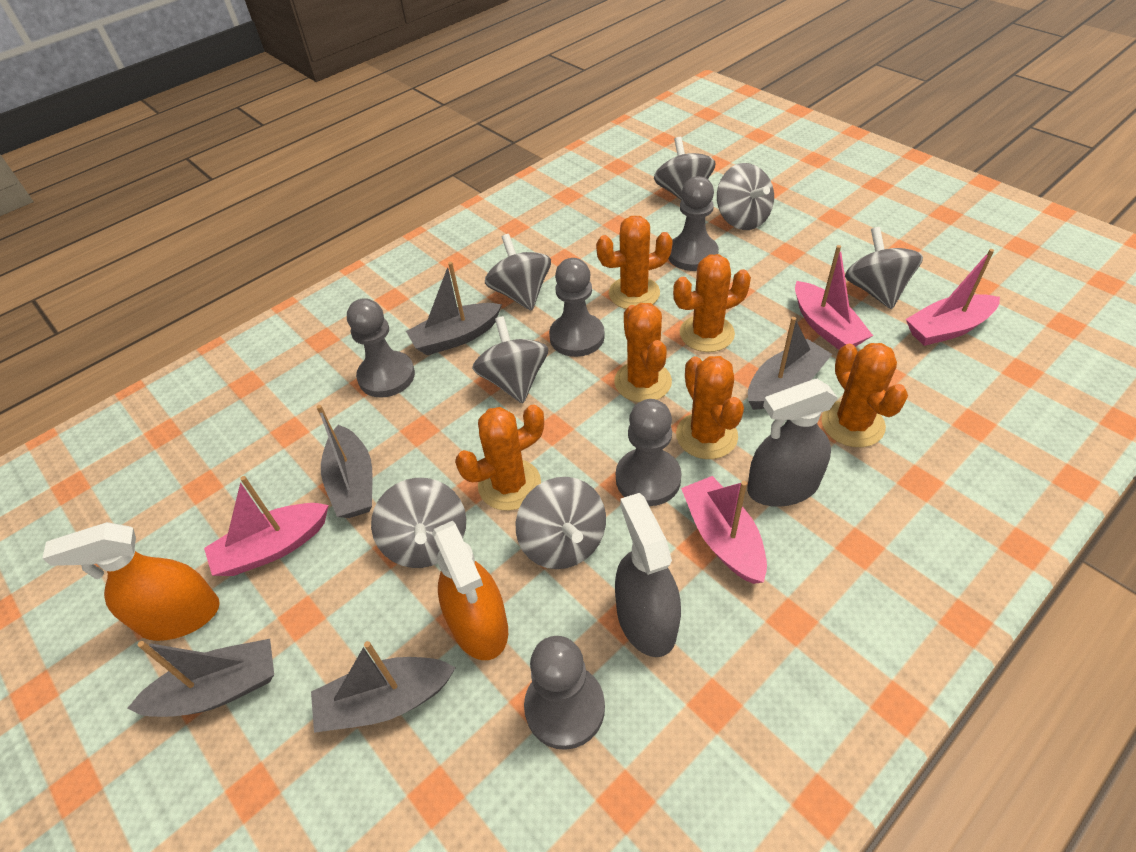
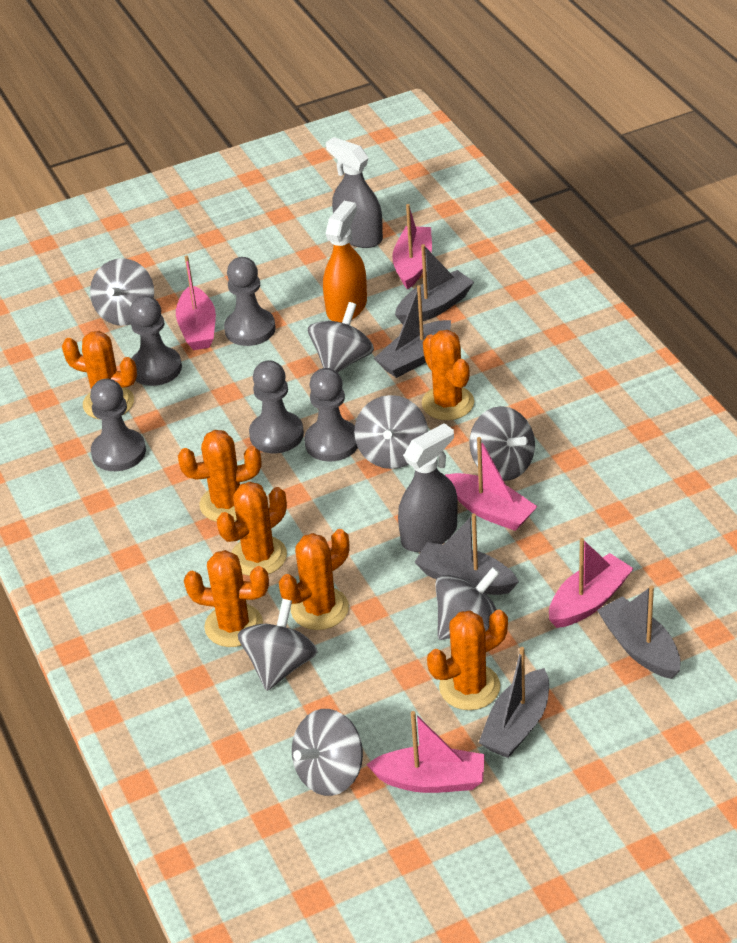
orange cactus: [455,405,544,511] [596,216,673,309] [614,303,672,402] [673,254,751,352] [676,356,744,459] [821,343,908,447] = 6 -> [62,331,137,420] [178,430,261,522] [184,550,269,647] [217,482,287,576] [279,529,349,630] [422,330,474,420] [427,610,508,710] = 7
orange spray bottle: [42,522,220,641] [432,521,508,660] = 2 -> [323,201,367,323] = 1
pink boat: [204,476,329,576] [681,476,767,584] [795,245,873,350] [906,249,1000,346] = 4 -> [176,256,216,350] [366,711,485,793] [392,204,432,290] [445,437,538,531] [549,538,634,628] = 5

